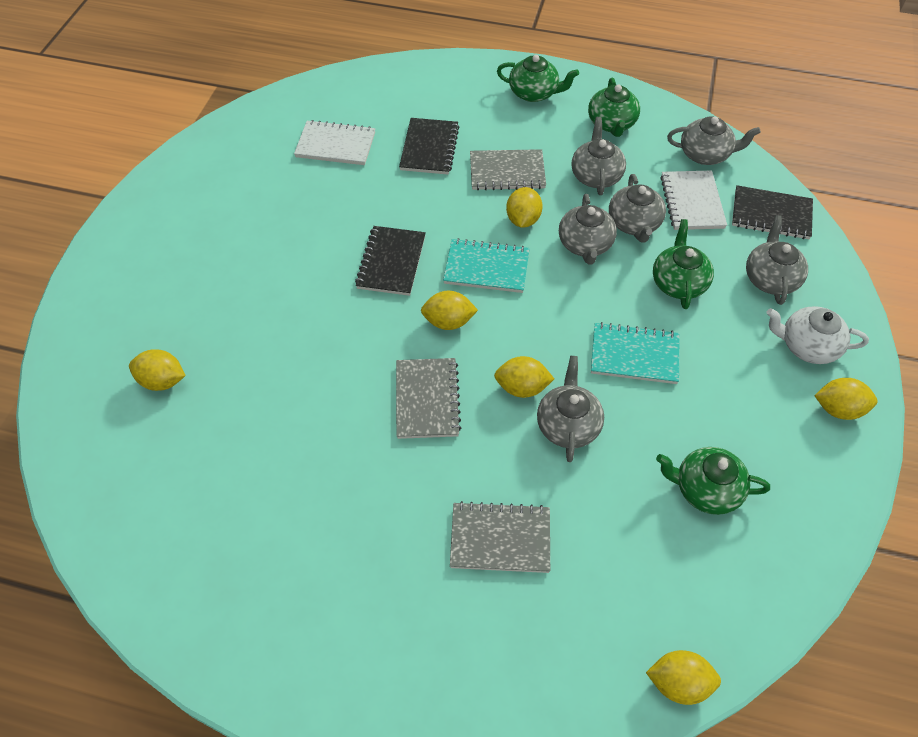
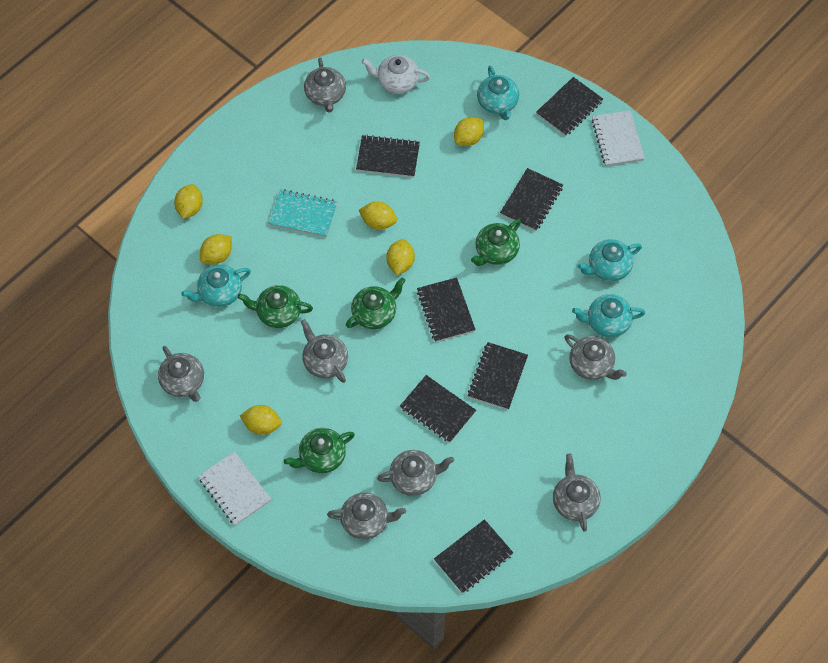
black notebook: [355,226,426,296] [399,118,460,175] [732,185,813,239] = 3 -> [356,135,420,177] [400,375,476,443] [417,277,476,342] [434,519,513,593] [468,342,528,410] [500,168,563,231] [536,77,603,136] = 7
grey notebook: [396,358,461,439] [450,501,550,573] [470,149,546,190] = 3 -> none = 0
grey teapot: [537,356,604,462] [559,194,617,264] [571,117,626,195] [609,174,666,243] [667,116,761,165] [746,215,808,305] = 6 -> [158,346,204,402] [301,319,348,383] [304,58,346,112] [327,492,406,539] [377,450,454,496] [553,453,601,531] [565,334,627,380] = 7
turquoise notebook: [443,238,530,293] [591,322,680,384] = 2 -> [269,189,337,238] = 1
turquoise teapot: none = 0 -> [181,264,251,307] [477,66,519,120] [572,294,645,337] [578,239,642,281] = 4

